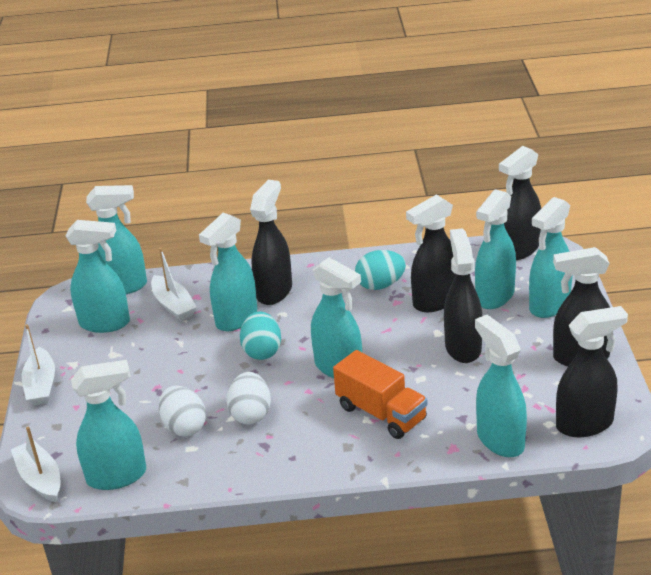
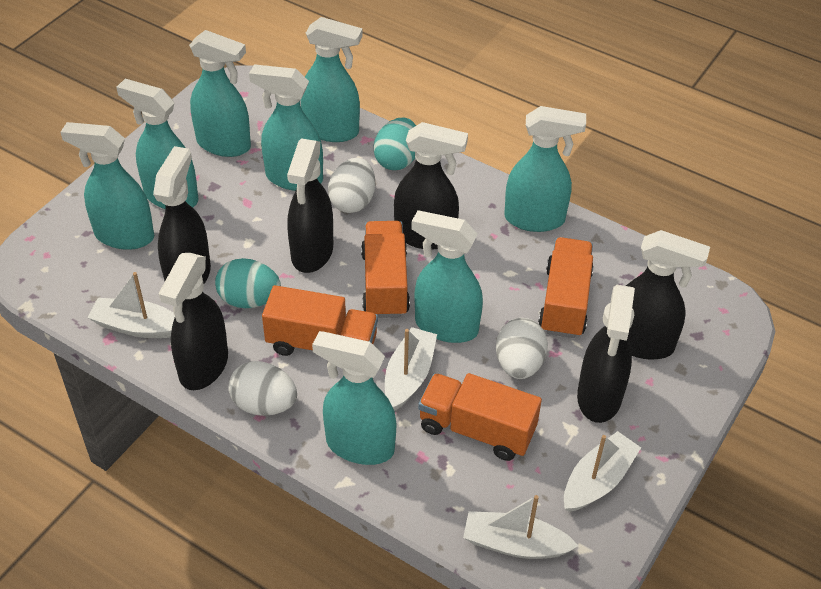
orange truck: [333,350,428,439] = 1 -> [262,285,378,356] [361,221,410,318] [418,373,542,461] [538,237,594,338] = 4
white boat: [11,426,60,502] [22,324,55,405] [151,248,197,321] = 3 -> [88,272,175,338] [385,327,437,411] [463,495,578,559] [564,431,641,512] = 4
white egg: [158,386,206,437] [227,372,271,424] = 2 -> [228,361,297,416] [328,158,375,213] [496,318,548,379] = 3

